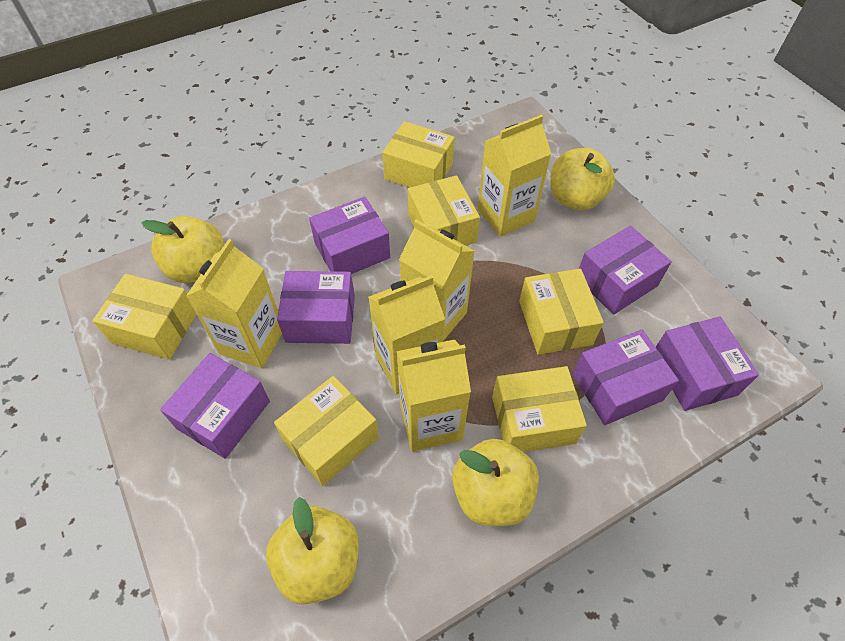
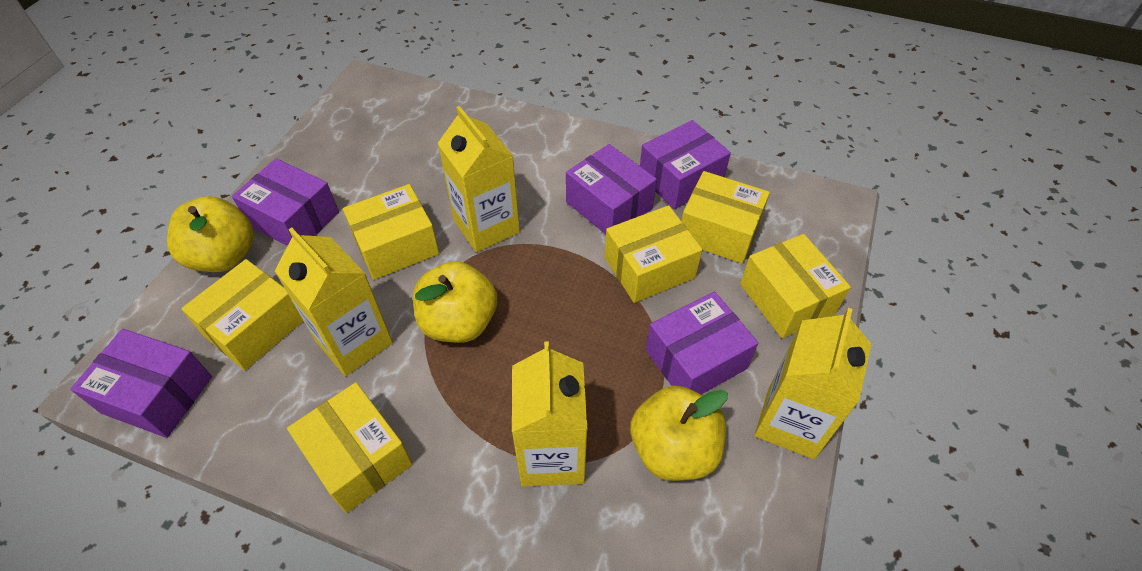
purple box: [160,353,270,459] [277,271,355,344] [309,197,390,274] [573,330,679,425] [579,226,672,315] [656,316,759,411] = 6 -> [70,329,212,438] [232,158,339,246] [566,144,657,234] [640,120,731,209] [646,292,758,394] = 5
yellow apple: [141,216,224,283] [266,497,359,604] [452,439,539,526] [550,148,615,211] = 4 -> [167,196,254,272] [413,261,497,343] [631,386,728,481] = 3
yellow carton: [186,239,282,368] [368,275,445,394] [397,339,471,452] [399,219,474,341] [478,115,552,237] = 5 -> [275,228,393,376] [437,106,520,252] [512,342,587,487] [755,308,871,459] = 4

